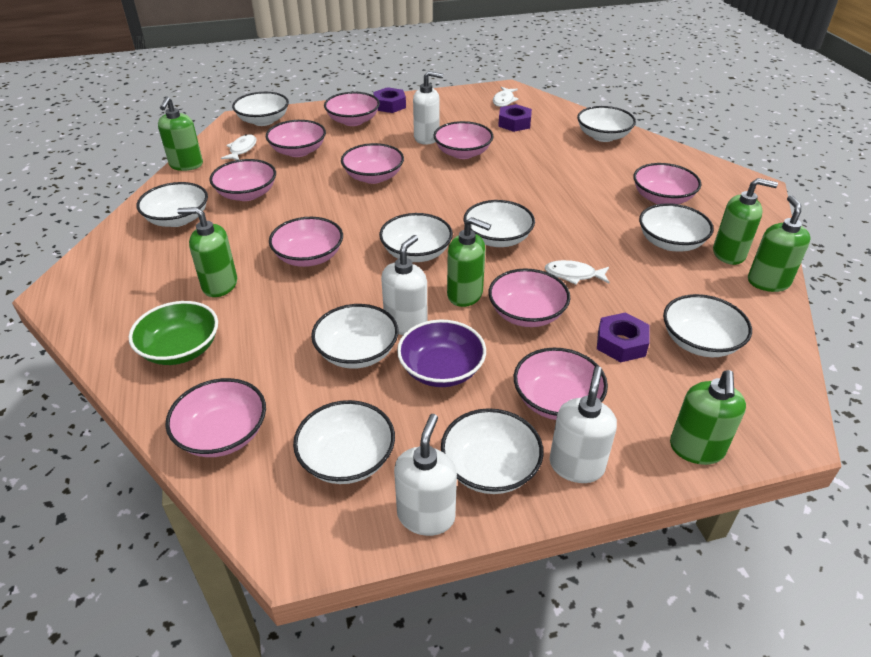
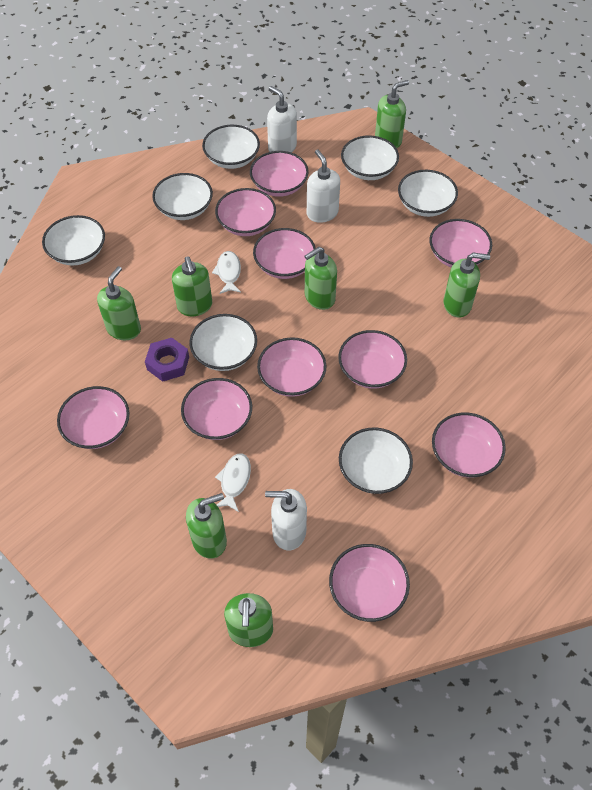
green bowl: [129,301,218,365] = 1 -> none = 0
green soap dispenser: [158,97,203,171] [177,207,237,297] [447,217,491,307] [670,370,746,465] [713,178,778,265] [748,195,811,292] = 6 -> [97,266,141,340] [172,256,212,316] [186,493,227,559] [224,593,273,647] [304,247,337,310] [375,80,409,148] [444,252,490,318] = 7
purple bowl: [397,320,486,387] = 1 -> none = 0
purple nut: [373,87,406,113] [498,104,532,132] [597,313,649,362] = 3 -> [145,338,189,382] = 1
white bowl: [137,182,208,227] [232,92,289,126] [293,400,395,484] [311,304,398,369] [379,213,453,262] [441,408,544,494] [464,200,535,247] [577,106,636,142] [639,203,714,252] [663,294,752,357] = 10 -> [42,215,105,266] [152,173,213,220] [189,314,257,371] [202,125,260,169] [339,428,413,494] [341,135,399,180] [398,170,458,217] = 7
white fish: [221,134,257,160] [493,87,519,107] [545,260,609,285] = 3 -> [212,251,241,294] [215,453,251,512] = 2
white soap dispenser: [381,235,428,335] [394,414,457,536] [413,71,443,145] [550,366,617,483] = 4 -> [265,489,307,551] [267,86,297,153] [307,149,340,223] = 3

